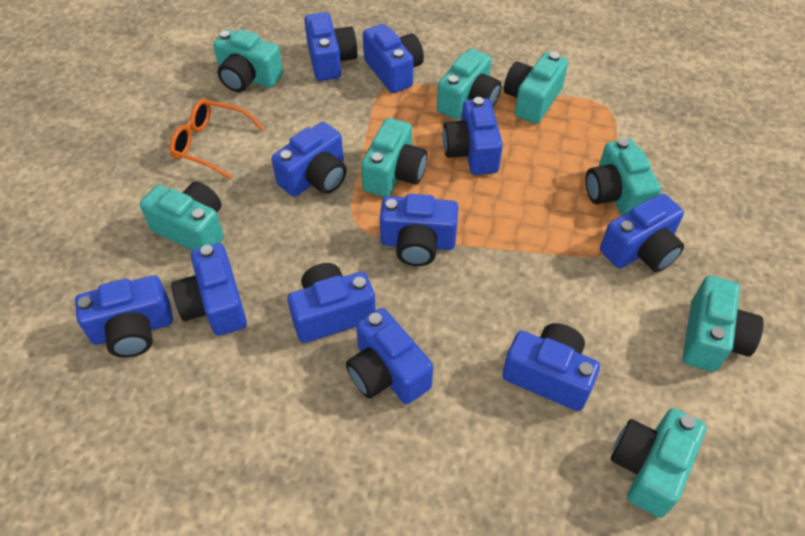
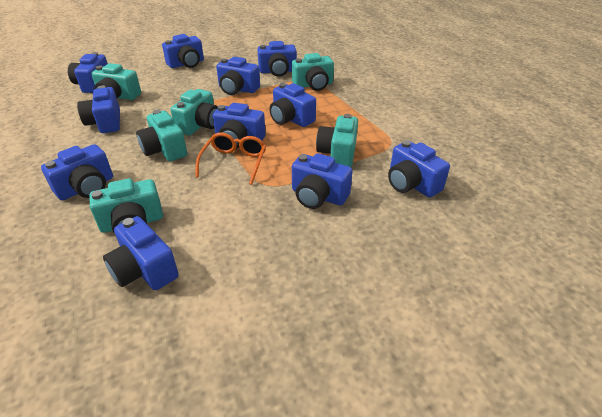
turquoise camera: [140,182,224,251] [213,29,283,92] [361,118,427,197] [437,49,501,120] [504,52,568,124] [585,138,661,216] [611,408,706,518] [683,276,764,372] = 8 -> [90,179,163,234] [91,63,141,100] [136,110,187,161] [170,89,218,135] [292,53,334,91] [316,114,358,167] = 6

